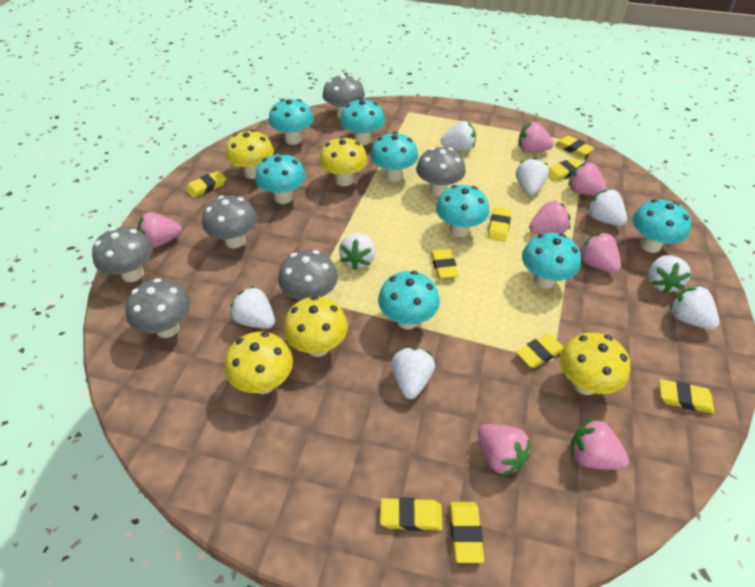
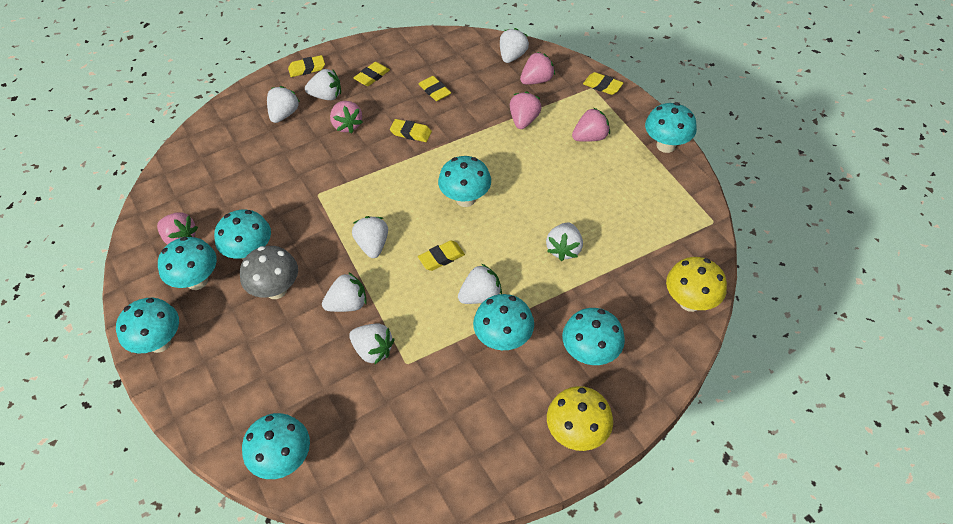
grey mushroom: [92,227,153,282] [125,278,190,338] [202,196,257,248] [278,250,338,301] [322,74,365,118] [416,147,466,196] = 6 -> [240,246,298,299] = 1
pink strawberry: [137,212,182,248] [478,424,531,476] [518,122,554,152] [529,200,571,234] [568,162,607,195] [571,418,629,470] [580,232,621,273] = 7 -> [157,212,198,245] [330,101,363,133] [510,92,542,129] [520,52,555,85] [572,108,610,142] = 5
yellow eraser: [186,171,226,198] [380,497,443,531] [431,249,459,279] [450,502,484,563] [488,207,511,242] [516,333,564,368] [548,158,583,182] [555,135,594,157] [659,379,714,413] = 9 -> [288,55,325,77] [353,62,390,86] [390,119,432,142] [418,241,465,271] [419,76,451,101] [583,72,623,95] = 6
yellow mushroom: [225,332,293,394] [226,130,274,179] [284,296,348,357] [319,136,368,186] [560,332,630,395] = 5 -> [547,386,613,451] [666,257,727,312] = 2

